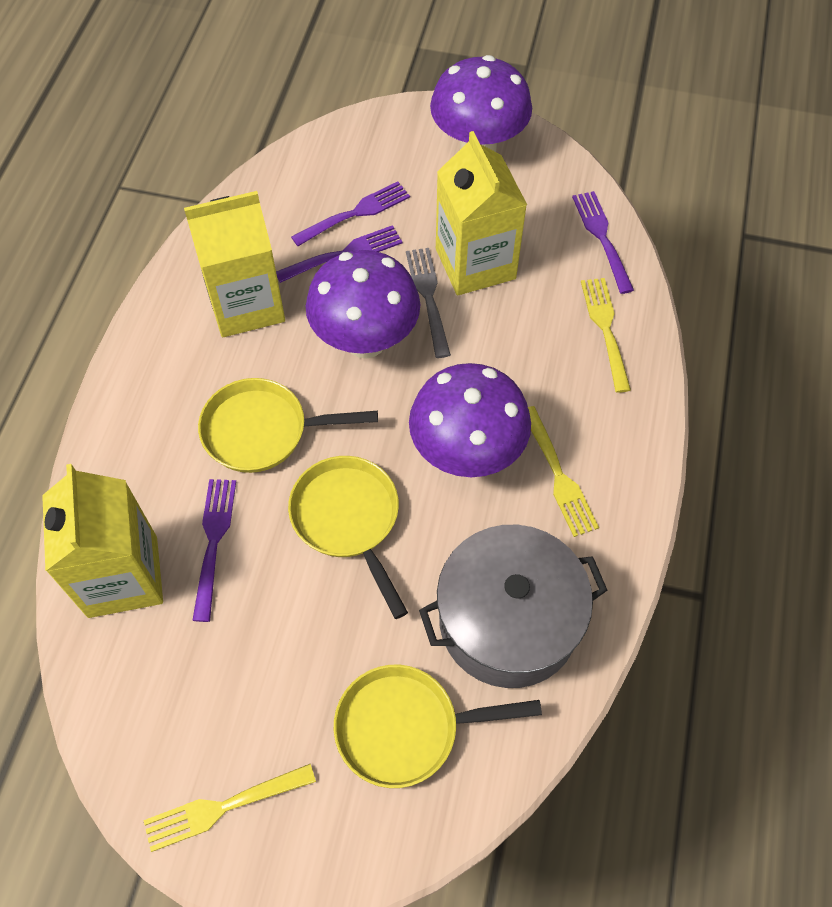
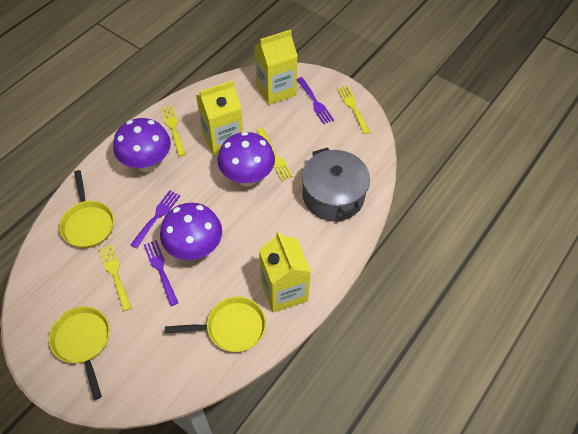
grey fork: [406,248,451,358] = 1 -> none = 0
purple fork: [192,479,236,622] [276,225,402,283] [291,181,410,246] [572,191,634,294] = 4 -> [131,190,181,249] [144,240,178,306] [297,77,334,124] = 3
yellow fork: [143,764,316,852] [528,406,599,537] [581,278,631,393] = 3 -> [99,244,132,311] [161,106,186,157] [256,128,293,181] [337,86,370,134] = 4

